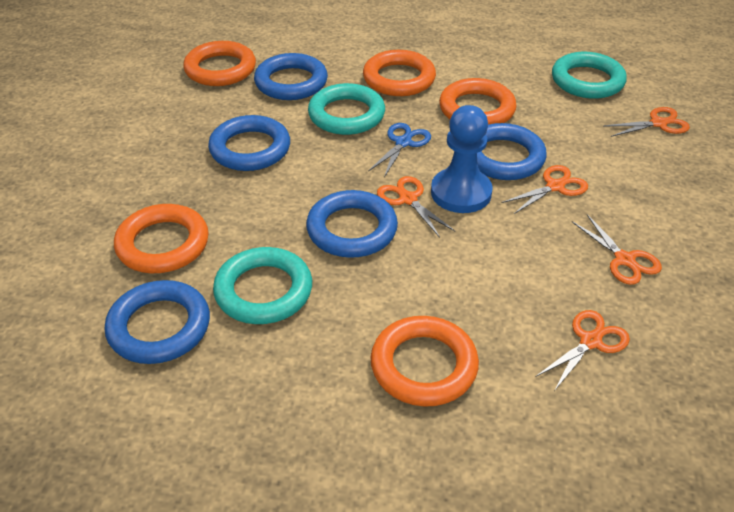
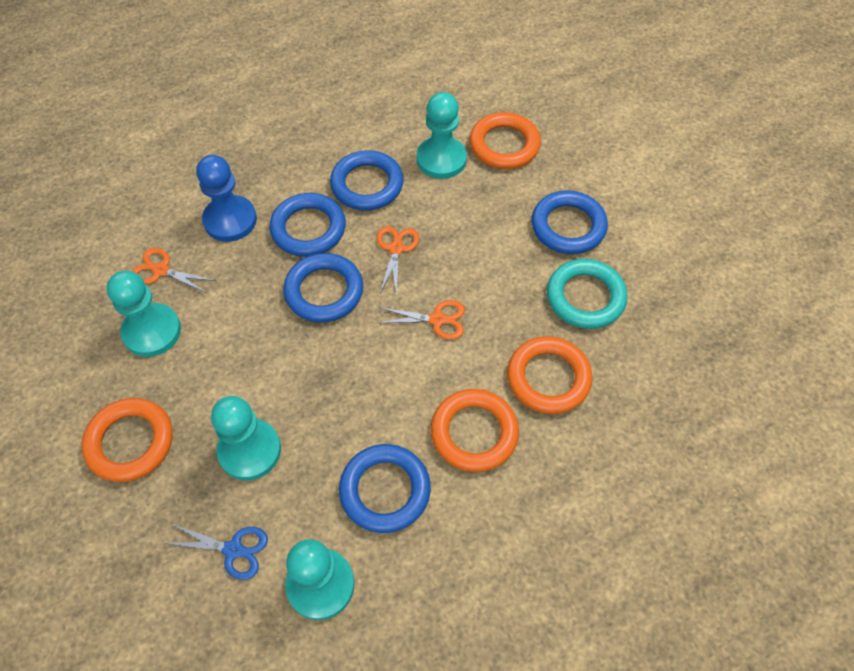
orange ring: [114,204,209,273] [183,41,256,86] [363,50,436,96] [371,316,479,407] [439,78,517,124] = 5 -> [82,398,173,482] [431,389,519,472] [470,112,541,169] [507,336,593,414] = 4
orange scissors: [377,176,455,238] [502,165,588,214] [536,310,630,391] [572,215,662,285] [603,107,690,137] = 5 -> [132,248,216,293] [377,226,419,296] [379,300,465,340] = 3
turquoise pawn: none = 0 -> [107,271,181,357] [211,396,281,481] [285,539,355,620] [417,92,467,179] = 4
turquoise ring: [213,247,312,324] [308,83,385,135] [552,52,627,99] = 3 -> [547,259,627,329] = 1

